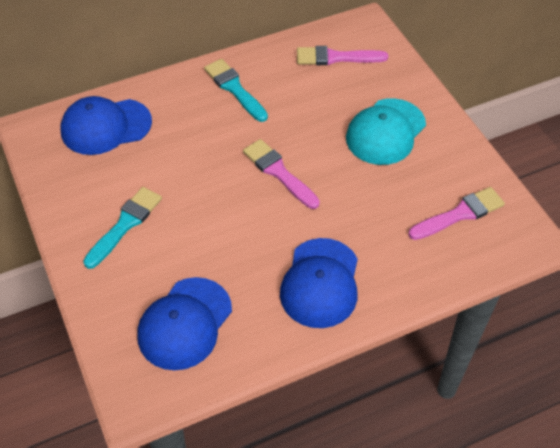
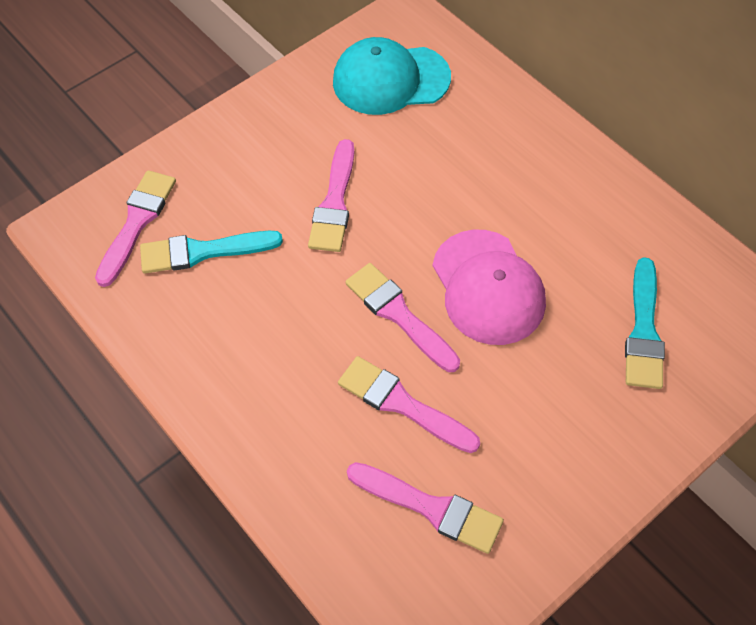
blue cap: [61,96,152,155] [137,277,232,371] [280,238,358,328] = 3 -> none = 0
pink brush: [243,139,320,209] [297,46,388,65] [408,187,505,240] = 3 -> [95,170,176,287] [308,139,354,252] [338,356,480,453] [345,263,460,372] [347,462,504,554] = 5
pink cap: none = 0 -> [433,230,546,345] = 1

